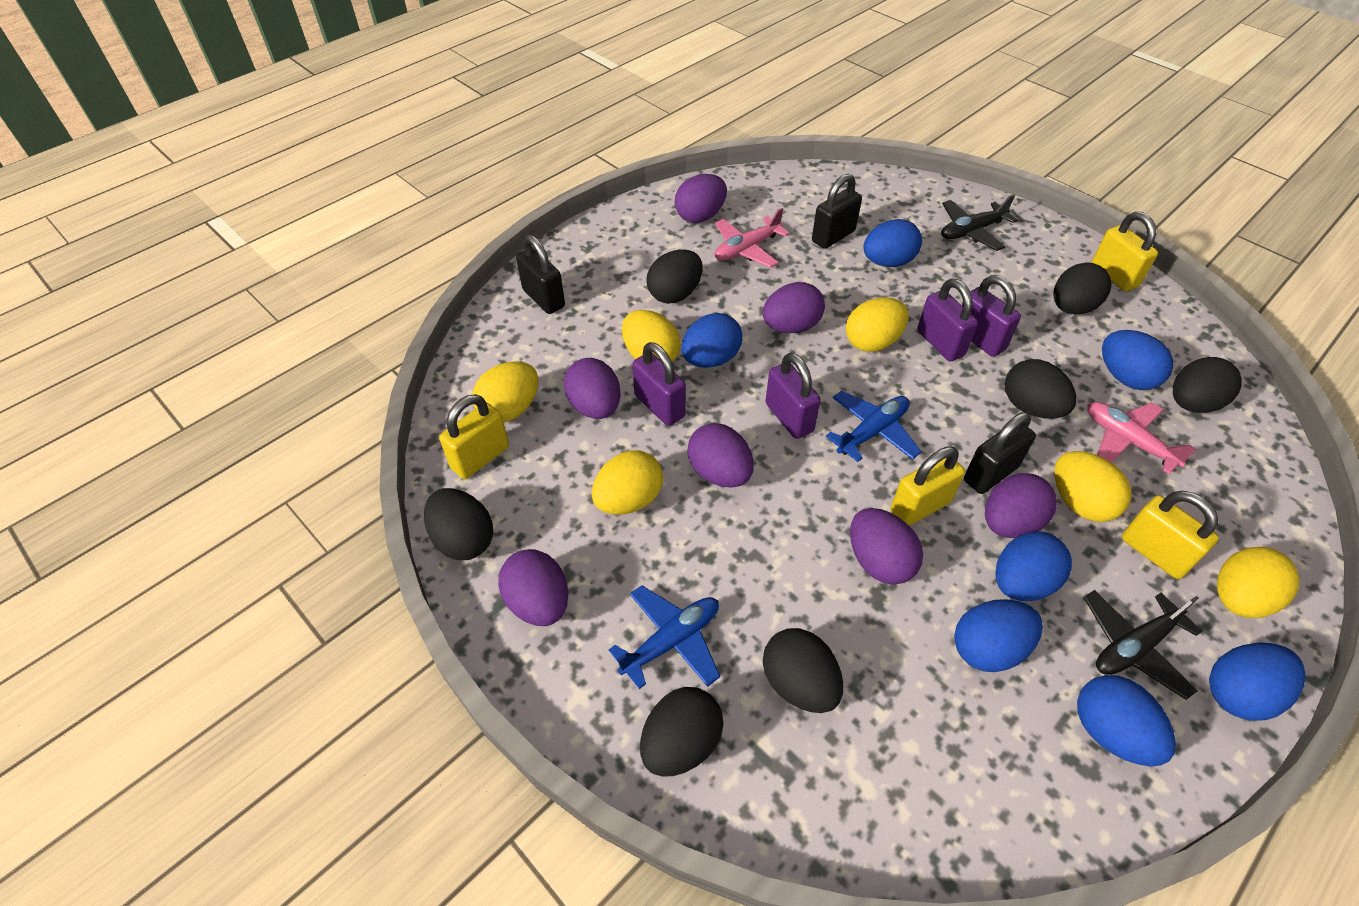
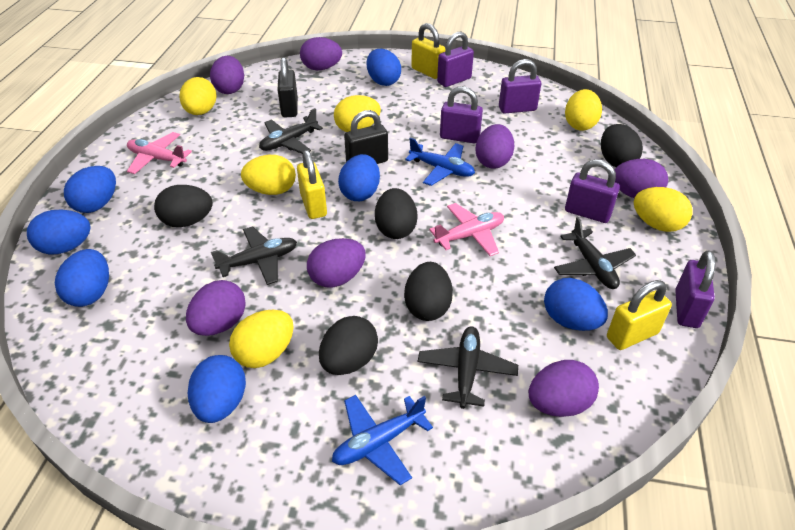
black egg: [424,488,493,560] [640,687,724,777] [647,249,703,304] [763,628,843,713] [1005,359,1077,419] [1053,262,1111,314] [1173,357,1242,413] = 7 -> [154,185,213,227] [319,316,378,375] [375,188,418,239] [404,262,453,321] [601,124,643,167] = 5
black padlock: [516,234,565,314] [812,174,862,249] [964,412,1036,494] = 3 -> [278,57,298,117] [344,110,388,164] = 2
black plane: [941,195,1017,251] [1083,590,1202,700] = 2 -> [211,226,297,285] [259,108,323,154] [418,326,518,409] [554,217,636,289] = 4
purple padlock: [632,342,686,426] [766,353,821,439] [917,279,978,362] [962,275,1021,357] = 4 -> [437,32,474,87] [440,86,483,143] [499,59,541,114] [565,159,620,223] [675,250,716,328] = 5
yellow padlock: [439,394,509,479] [890,446,965,526] [1091,212,1158,291] [1122,491,1219,579] = 4 -> [297,150,327,219] [411,23,445,79] [607,280,672,350] = 3

